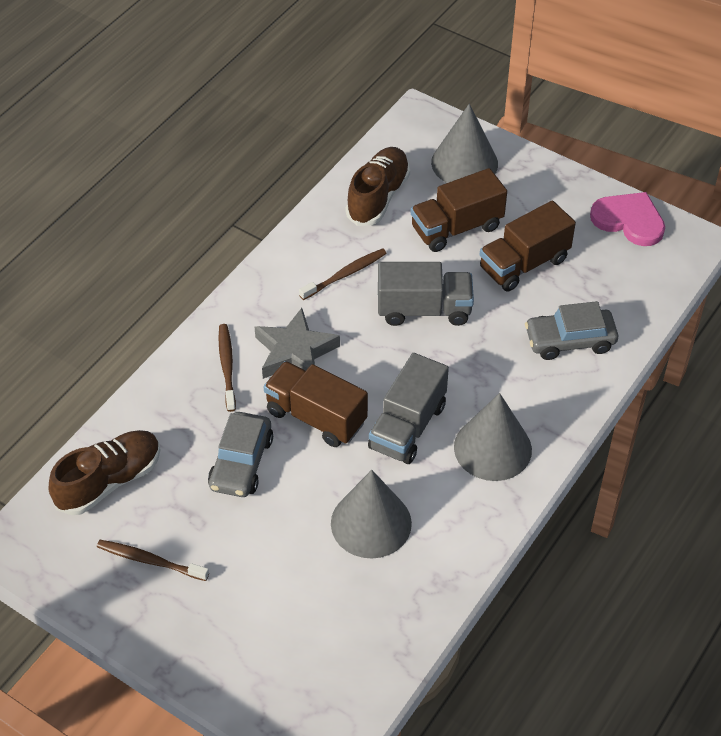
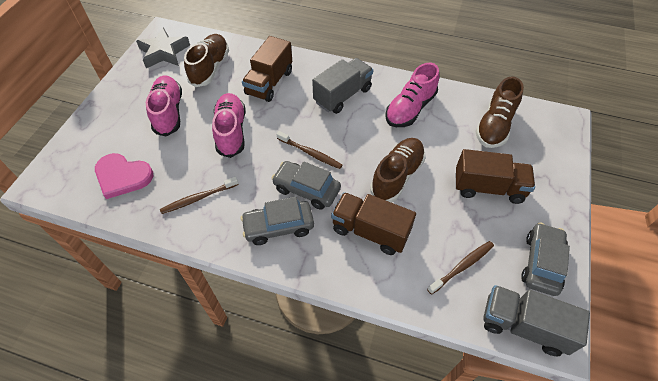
brown shoe: [49,430,161,515] [346,147,410,226] = 2 -> [184,34,229,87] [370,138,425,202] [475,76,524,148] = 3
grey car: [208,412,273,497] [525,301,618,360] = 2 -> [241,197,314,245] [272,161,341,210] [521,222,570,296] = 3
grey cone: [331,470,412,559] [431,104,498,183] [454,393,532,481] = 3 -> none = 0
pink shoe: none = 0 -> [146,76,182,137] [212,93,246,158] [385,63,439,127] = 3

